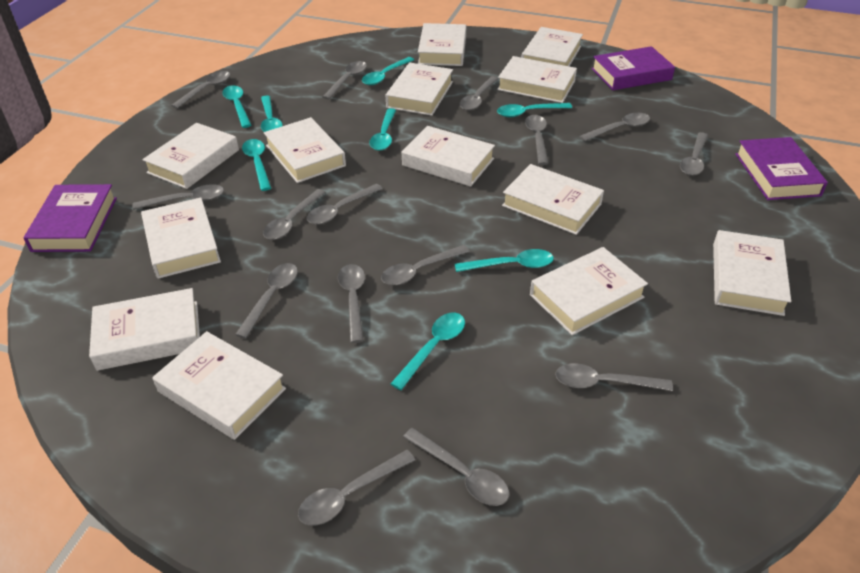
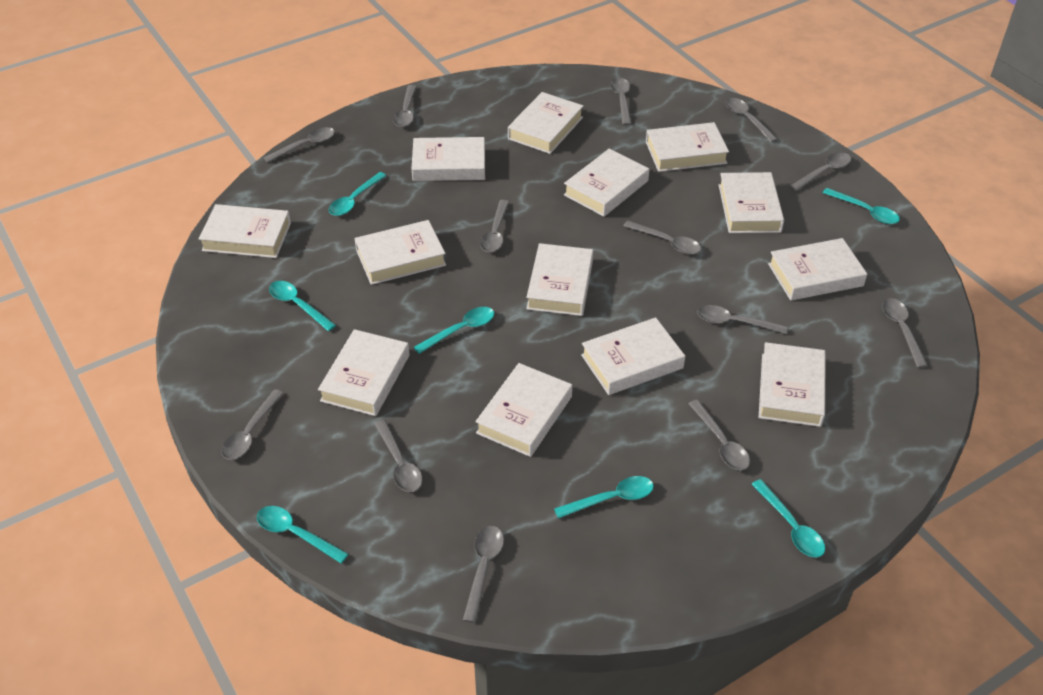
grey spoon: [133,184,224,210] [171,71,230,109] [235,263,298,339] [263,189,326,240] [298,450,415,526] [307,184,383,225] [322,61,367,100] [338,264,365,343] [381,245,470,285] [403,428,509,506] [459,76,499,111] [525,115,548,165] [555,363,673,391] [579,113,650,141] [680,132,708,176] = 15 -> [221,389,284,460] [263,127,335,163] [374,419,423,492] [393,85,416,127] [463,526,504,623] [480,200,509,253] [611,78,631,126] [623,220,701,255] [688,400,750,470] [697,305,788,334] [725,98,778,143] [790,152,851,191] [882,298,928,368] = 13
purple book: [23,184,117,252] [591,46,675,90] [735,137,828,200] = 3 -> none = 0
turquoise spoon: [222,85,251,128] [242,139,271,191] [261,95,282,132] [362,57,414,85] [369,108,396,151] [391,313,465,390] [455,249,554,272] [497,103,572,117] = 8 -> [257,506,349,563] [269,281,336,331] [329,172,386,216] [414,307,494,354] [554,476,654,519] [752,479,825,558] [823,188,900,224] = 7

